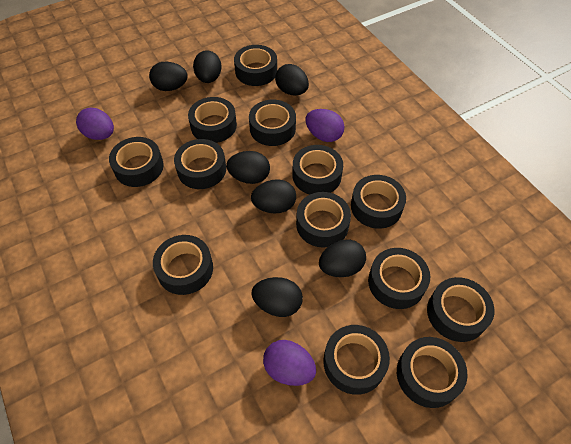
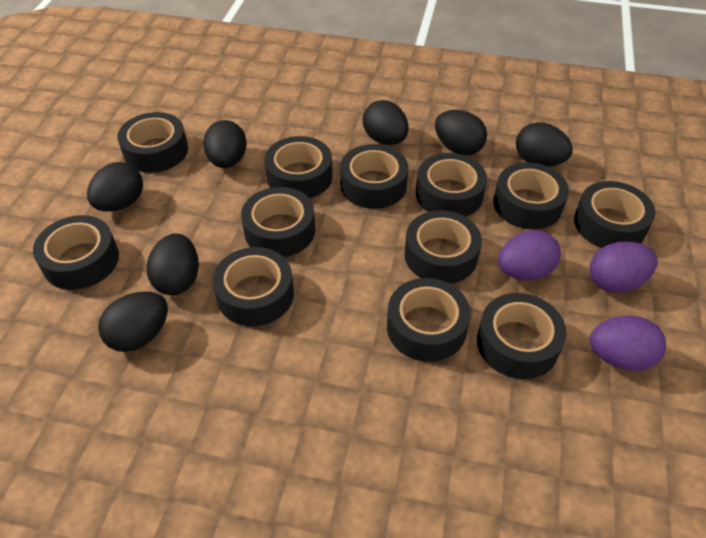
black tape: [109,137,164,187] [153,235,213,295] [174,139,226,189] [188,97,237,143] [234,45,277,86] [249,100,296,146] [292,145,343,195] [296,192,351,248] [323,325,390,395] [351,175,406,229] [368,248,430,309] [397,337,468,408] [427,277,494,342] = 13 -> [33,215,119,290] [117,112,188,173] [212,247,294,326] [241,187,315,257] [264,136,333,198] [340,144,408,209] [387,278,471,362] [404,210,482,284] [416,153,487,217] [477,293,567,379] [493,162,569,230] [574,181,656,248] = 12

